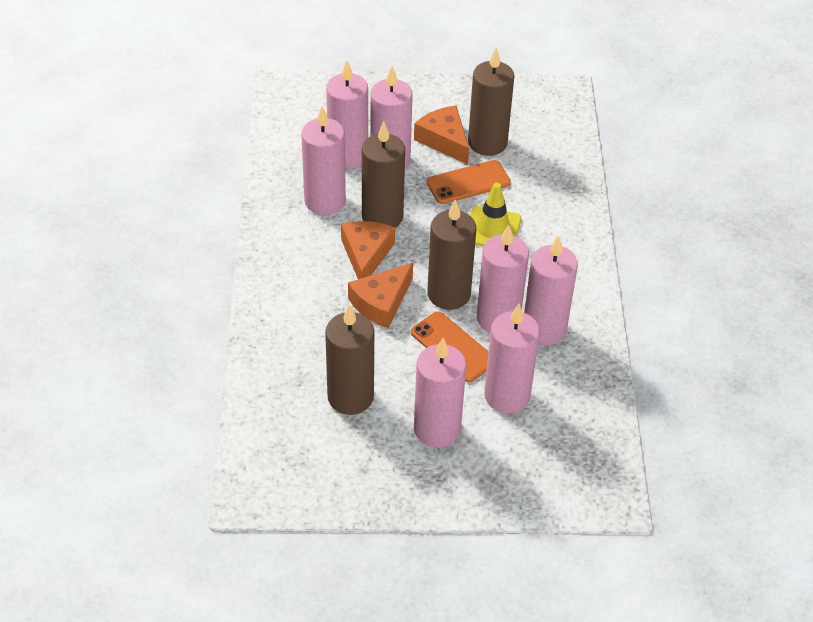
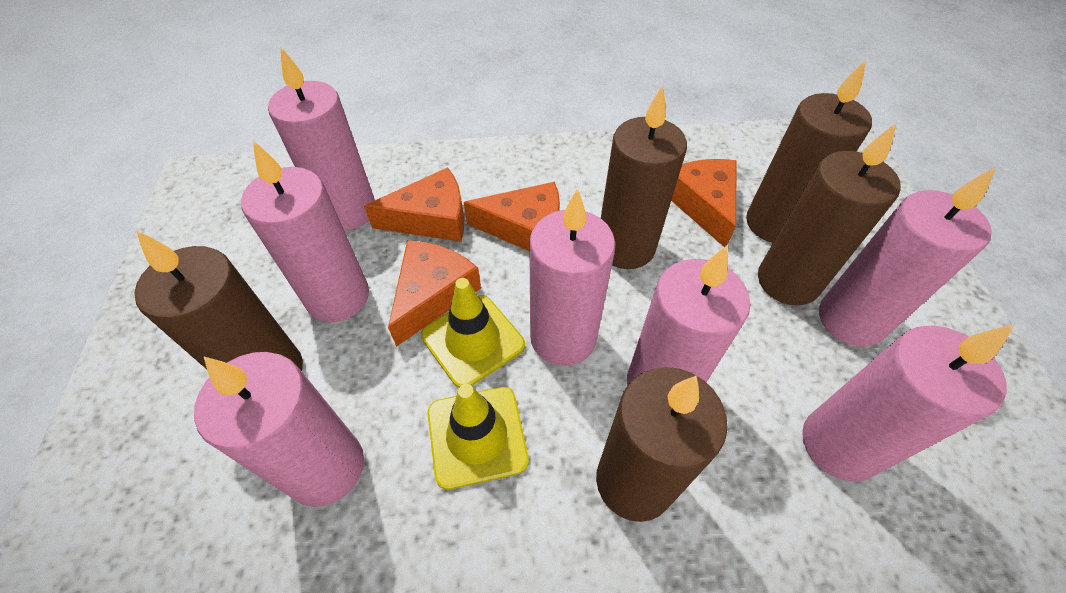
brown candle: [325,304,374,415] [362,122,405,228] [427,199,476,310] [468,48,514,156] = 4 -> [134,230,303,371] [596,367,728,522] [601,85,687,269] [746,60,872,243] [758,123,901,306] = 5
orange cheese: [341,221,395,279] [348,263,413,328] [414,105,469,165] = 3 -> [364,167,464,242] [388,240,481,347] [464,182,560,251] [671,159,737,247] = 4
orange phone: [411,311,489,382] [426,160,511,204] = 2 -> none = 0
yellow traffic cone: [470,183,522,247] = 1 -> [421,278,525,388] [428,384,529,490] = 2

